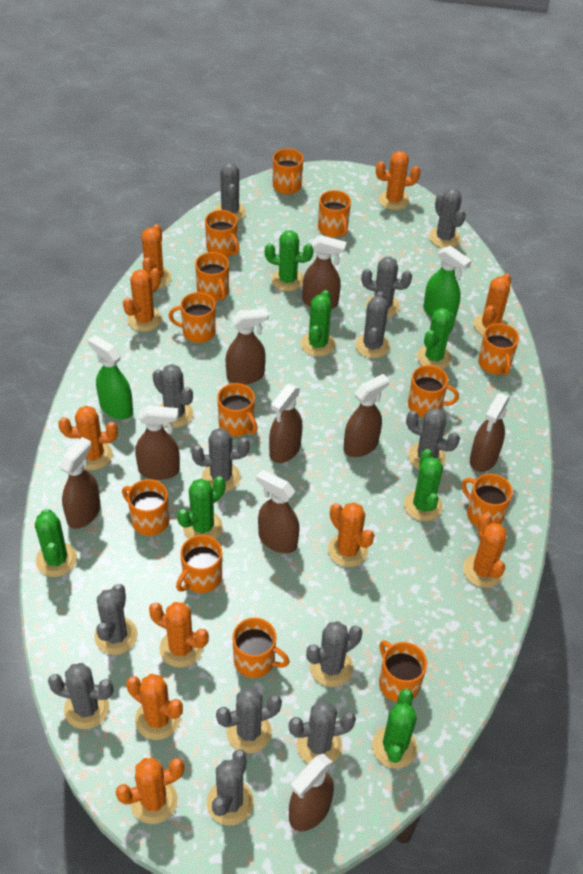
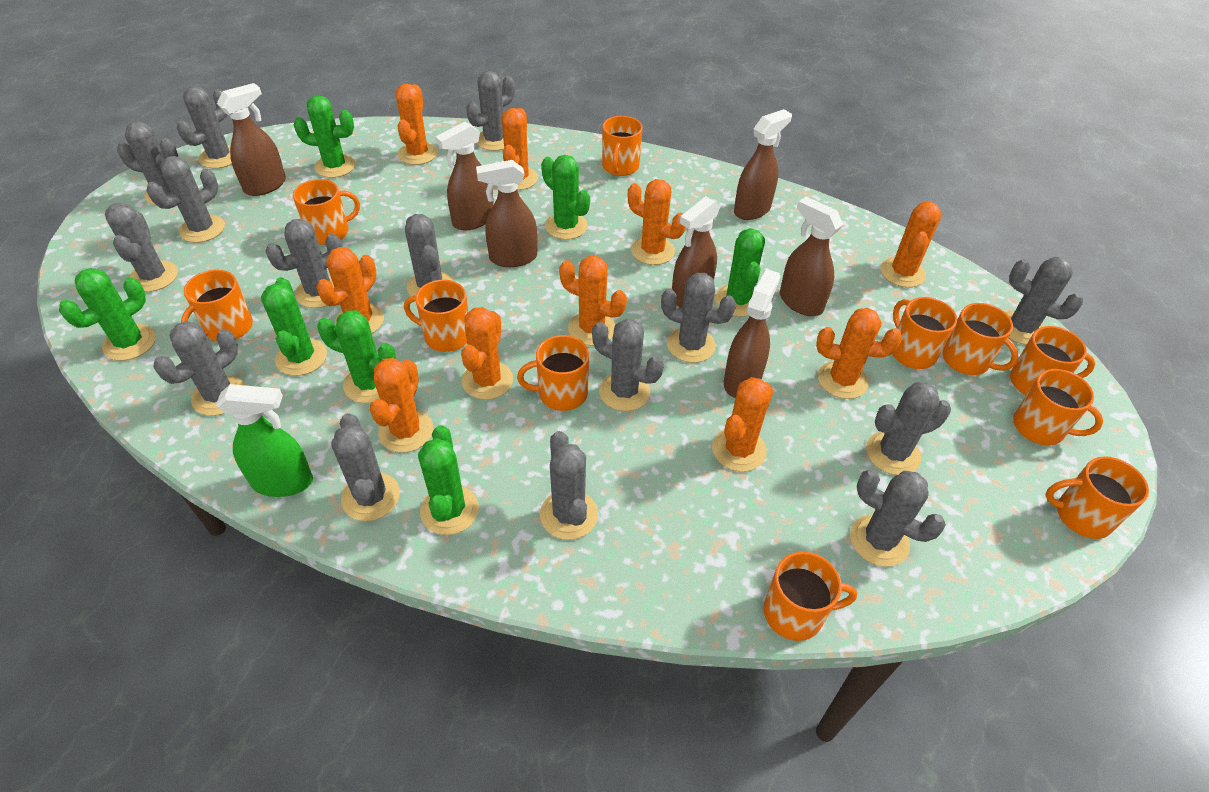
brown spray bottle: [59,437,101,529] [135,405,180,480] [226,308,268,385] [256,470,300,553] [269,384,302,463] [289,754,334,831] [303,235,347,309] [344,374,389,457] [470,393,510,472] = 9 -> [217,83,286,196] [435,122,494,230] [476,160,537,267] [672,196,720,308] [724,269,780,398] [734,109,792,220] [780,197,843,316] = 7
green spray bottle: [88,335,133,420] [423,246,471,319] = 2 -> [216,384,313,497] = 1
grey cactus: [48,663,113,729] [94,584,138,655] [153,364,193,428] [192,428,250,492] [207,749,254,826] [215,162,246,221] [216,687,282,753] [289,701,356,764] [306,621,362,687] [355,292,390,358] [361,257,412,318] [406,408,460,470] [429,189,466,248] = 13 -> [105,203,178,292] [117,121,178,206] [147,156,225,243] [154,321,246,416] [177,86,232,169] [265,219,342,308] [331,413,400,521] [405,214,453,296] [466,71,515,151] [540,431,598,540] [592,319,664,411] [661,273,736,363] [850,470,946,567] [866,382,951,475] [1005,257,1083,345] = 15
orange mug: [122,479,169,536] [169,292,216,343] [176,535,222,593] [195,252,229,301] [205,210,240,257] [217,383,258,437] [232,618,290,678] [273,148,304,194] [318,190,351,237] [379,640,427,702] [408,365,459,417] [462,474,513,527] [478,323,519,376] = 13 -> [181,270,253,341] [293,179,360,245] [404,280,468,352] [517,335,589,411] [602,116,643,176] [764,551,857,641] [892,297,957,369] [943,303,1019,375] [1010,326,1095,395] [1013,369,1103,445] [1045,456,1149,539] = 11

